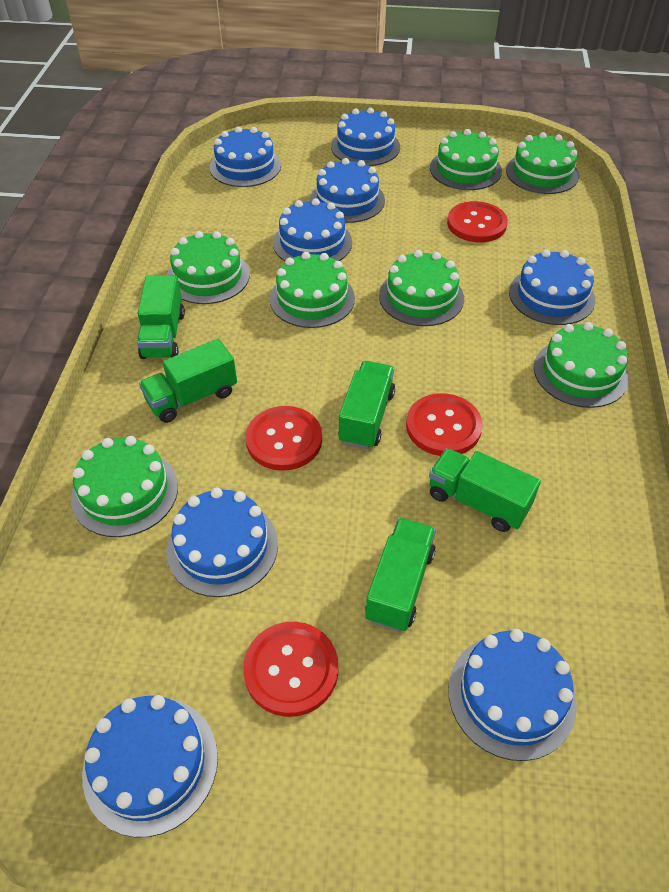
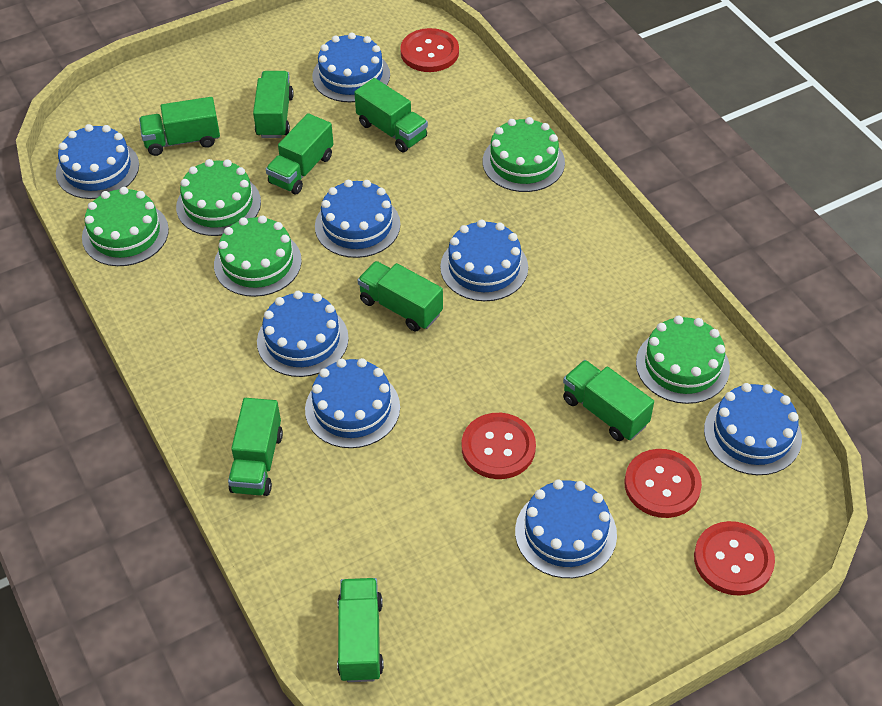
green cake: [71,436,178,537] [167,231,250,304] [270,252,355,328] [379,250,464,326] [430,129,502,190] [506,132,579,194] [534,322,629,408] = 7 -> [82,187,169,266] [176,159,261,236] [214,215,302,297] [483,117,565,192] [636,316,730,404] = 5
green truck: [137,275,185,359] [139,339,237,423] [338,361,395,449] [365,518,436,632] [429,448,541,532] = 5 -> [139,97,220,156] [228,398,283,496] [253,71,294,138] [266,113,333,194] [337,578,384,682] [354,78,428,152] [358,261,443,332] [563,360,654,441] = 8

